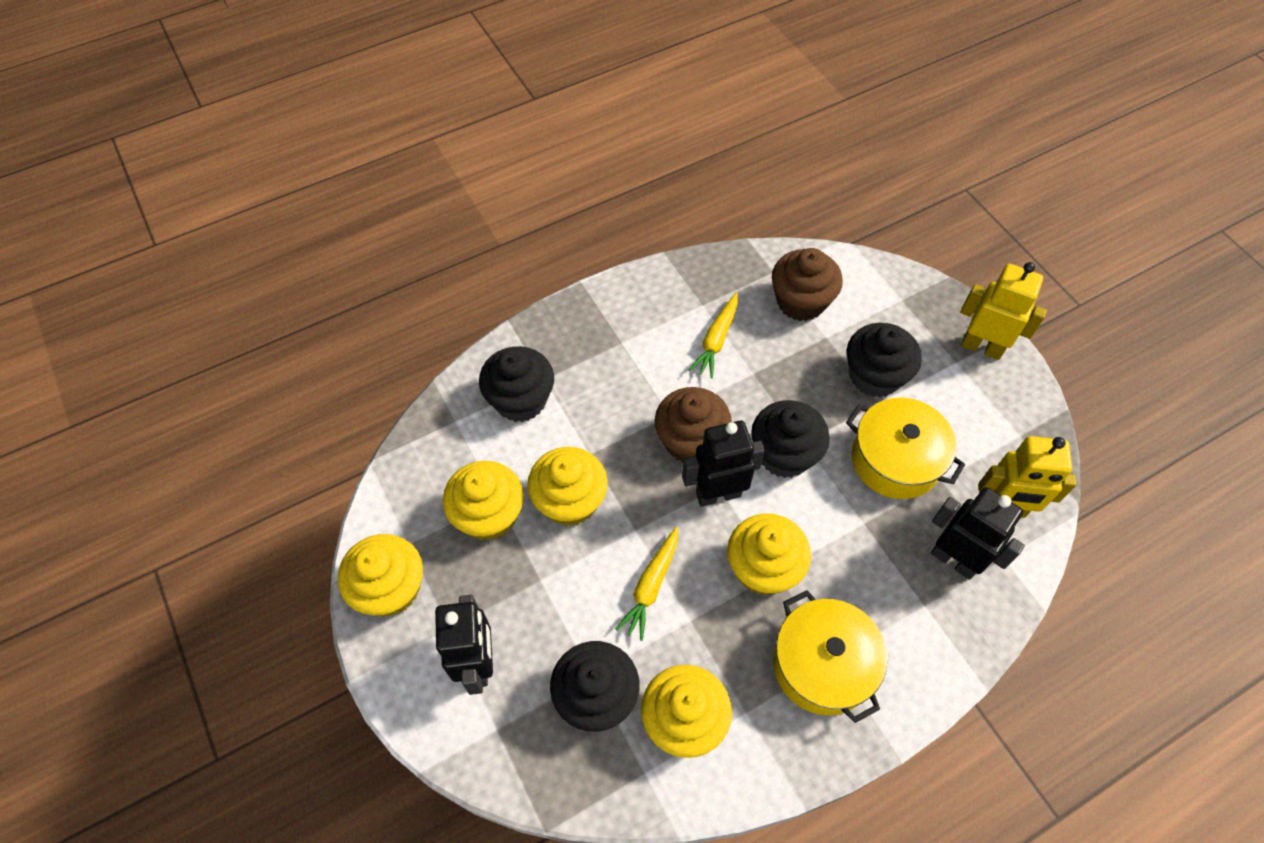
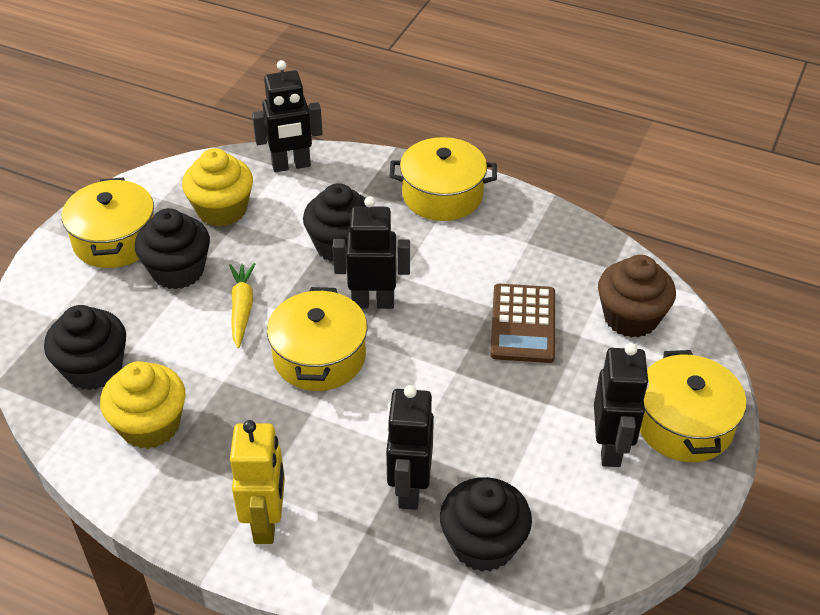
black robot: [435,595,493,695] [682,421,765,507] [931,487,1025,580] = 3 -> [252,60,323,172] [333,196,410,309] [386,385,434,510] [594,343,649,467] = 4
brown calculator: none = 0 -> [490,284,555,363] = 1
brown cupcake: [655,387,732,463] [772,248,843,321] = 2 -> [598,255,676,338] = 1
yellow carrot: [616,527,678,641] [689,292,738,379] = 2 -> [229,263,255,348] = 1
yellow cupcake: [338,534,423,617] [443,461,524,540] [527,447,608,526] [641,665,732,758] [727,513,811,595] = 5 -> [100,361,186,449] [182,148,253,227] = 2
yellow pot: [773,590,888,723] [846,397,965,499] = 2 -> [62,178,154,268] [267,287,367,391] [390,137,497,221] [640,350,746,462] = 4
yellow robot: [961,262,1047,360] [979,436,1076,518] = 2 -> [230,420,285,544] = 1

